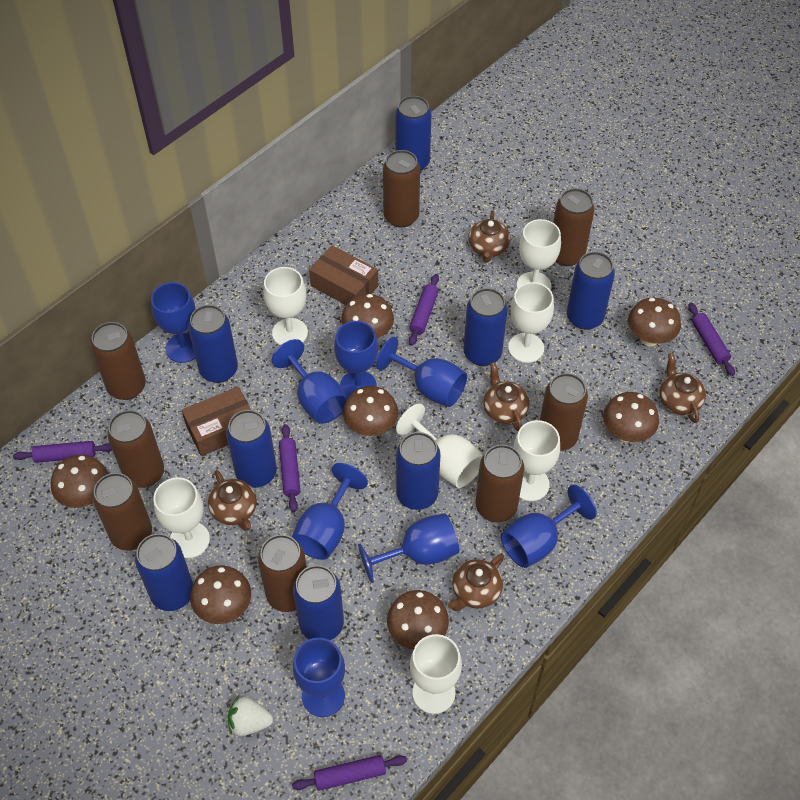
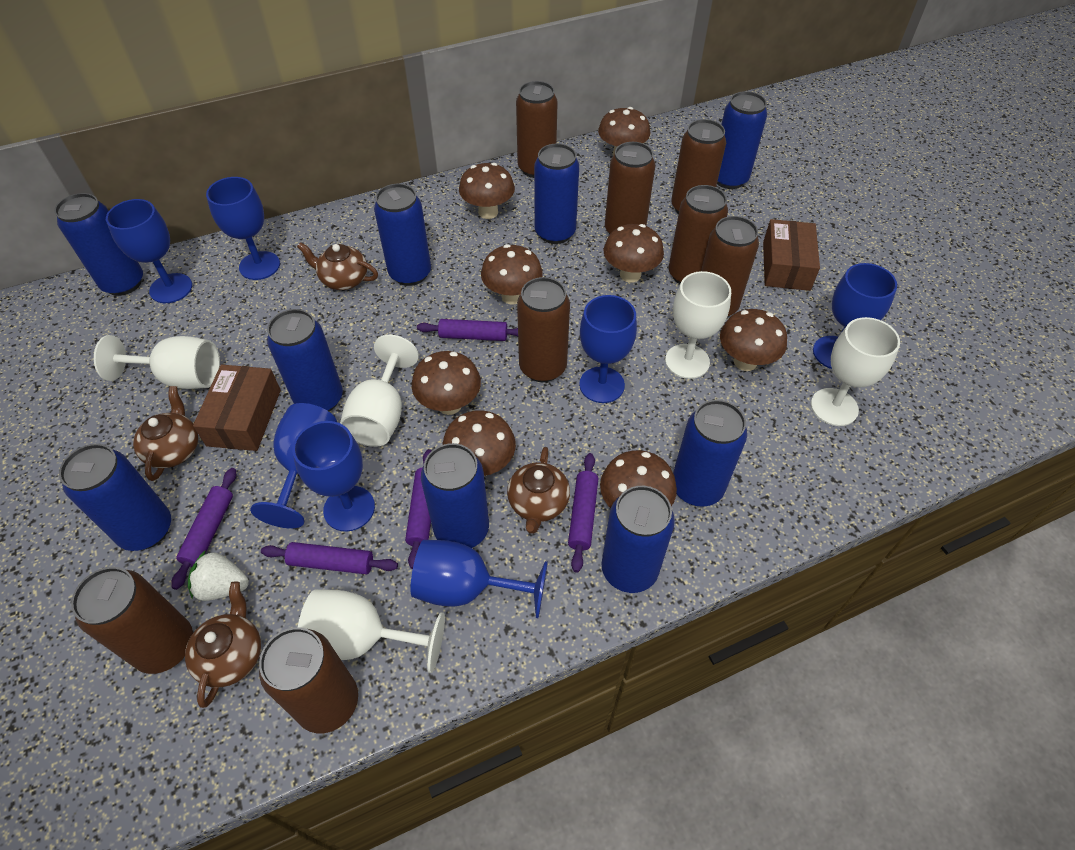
blue can: [135,534,193,611] [188,305,238,383] [226,410,277,488] [293,565,344,640] [395,96,431,171] [396,432,441,510] [463,288,508,366] [567,252,615,330] = 8 -> [54,193,143,296] [59,444,171,551] [267,309,343,411] [374,184,431,286] [421,443,489,548] [534,144,579,244] [601,486,675,593] [673,400,747,507] [717,91,767,189] = 9
blue goblet: [151,282,196,363] [272,339,347,424] [292,463,368,560] [293,638,345,717] [334,321,378,399] [358,513,459,583] [376,337,467,407] [501,485,597,568] = 8 -> [106,199,192,303] [206,177,280,280] [250,403,337,528] [292,421,375,532] [410,540,548,618] [579,295,637,403] [813,263,897,369] = 7
brown mushroom: [51,455,108,508] [190,565,251,624] [341,294,394,338] [343,386,398,436] [387,590,449,650] [603,392,659,442] [628,298,681,346] = 7 -> [412,351,481,415] [442,410,516,476] [459,163,515,219] [481,244,543,305] [598,107,650,155] [600,450,677,508] [604,224,664,283] [720,309,787,371] = 8
brown teapot: [208,470,257,531] [448,554,504,611] [469,210,510,262] [483,362,529,431] [659,353,706,423] = 5 -> [133,386,198,481] [185,581,261,708] [297,242,378,290] [507,447,570,534] = 4
white goblet: [153,477,210,558] [263,267,308,345] [396,403,483,488] [410,634,462,714] [508,282,554,363] [513,420,560,501] [517,219,561,290] = 7 -> [94,335,220,389] [298,589,445,673] [340,335,419,447] [665,271,731,379] [811,317,900,426] = 5

